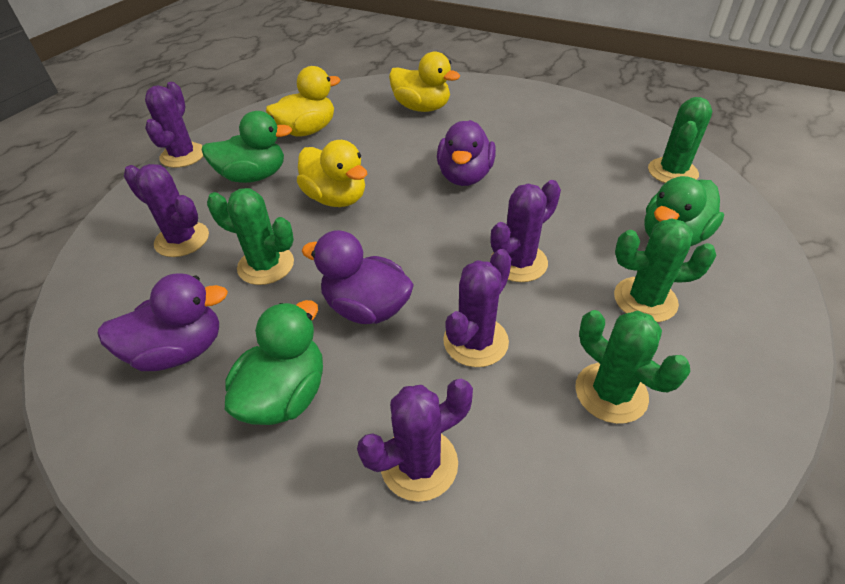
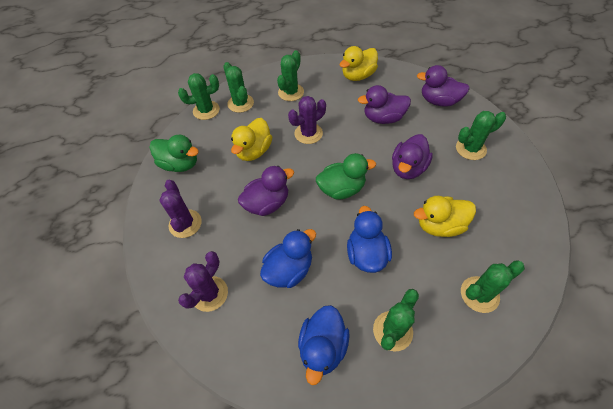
blue duck: none = 0 -> [260,229,316,288] [298,305,349,385] [347,206,392,273] = 3
green cactus: [207,188,294,285] [575,310,690,424] [614,218,717,322] [648,97,712,183] = 4 -> [178,73,220,120] [223,62,254,113] [277,50,304,101] [373,289,419,351] [456,111,506,160] [461,260,525,313] = 6
green duck: [201,111,292,183] [225,300,323,425] [644,176,724,246] = 3 -> [150,135,199,172] [316,153,376,199] = 2
purple cactus: [124,164,209,257] [145,82,203,168] [357,379,473,502] [443,249,512,367] [491,180,561,282] = 5 -> [159,180,202,238] [178,251,228,312] [288,96,326,144] = 3
purple duck: [97,273,228,371] [302,230,414,324] [437,120,496,186] = 3 -> [238,166,294,216] [358,85,411,124] [392,134,433,179] [417,65,470,107] = 4

